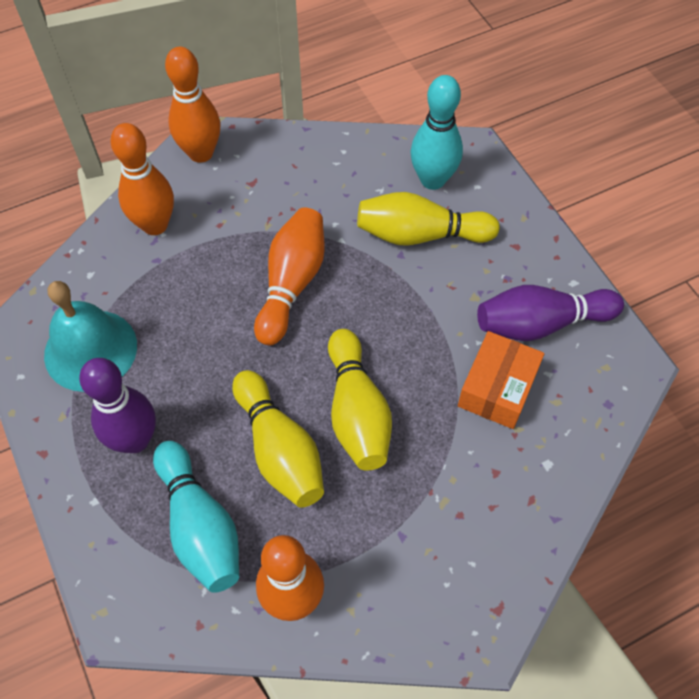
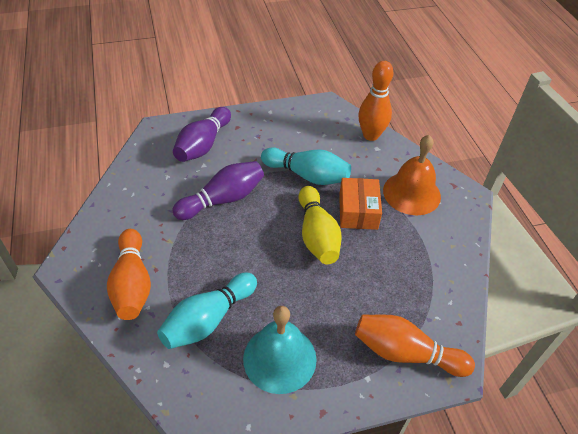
orange bell: none = 0 -> [383,135,441,215] = 1
orange bowling pin: [110,123,174,235] [165,47,220,163] [254,208,325,345] [256,535,324,621] = 4 -> [107,229,151,320] [355,315,475,377] [358,61,393,141] = 3
yellow bowling pin: [232,370,324,508] [328,329,392,471] [357,192,500,245] = 3 -> [298,186,342,264] = 1

